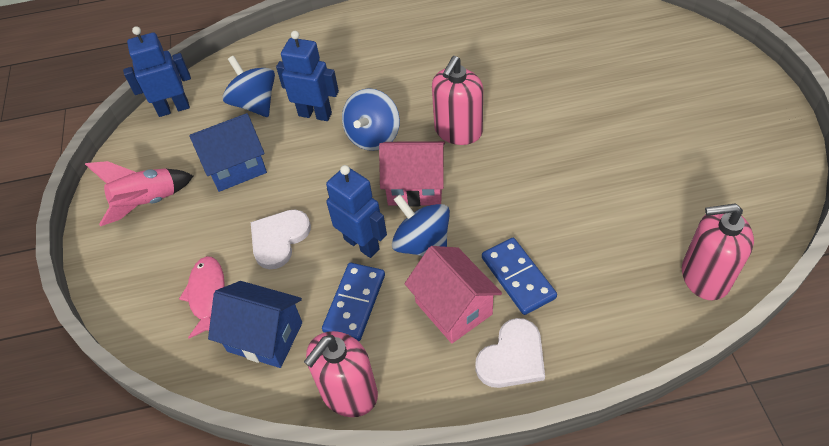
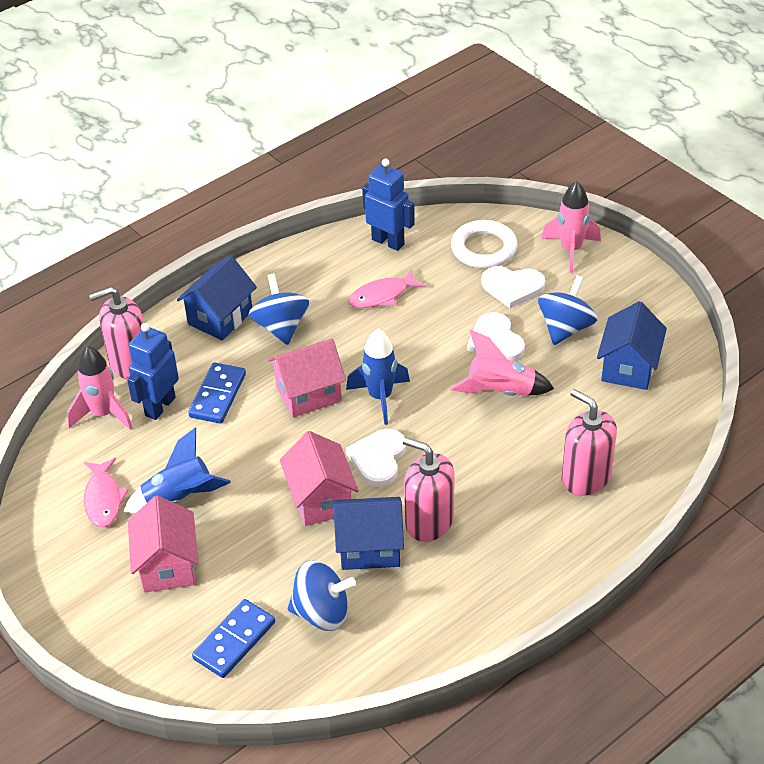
blue house: [189,113,267,192] [208,281,302,368] = 2 -> [177,255,257,341] [333,497,404,570] [597,301,667,390] = 3
blue robot: [123,26,191,117] [276,31,339,121] [326,165,387,258] = 3 -> [127,323,179,420] [362,158,415,251] = 2
blue rocket: none = 0 -> [124,427,231,513] [346,329,410,425] = 2
pink fish: [179,256,225,339] = 1 -> [84,458,129,527] [348,269,426,308] = 2
pink house: [379,141,445,206] [405,246,502,343] = 2 -> [128,495,198,592] [268,339,346,417] [280,431,359,526] = 3
pink rocket: [85,161,193,226] = 1 -> [67,346,133,430] [450,330,554,396] [542,181,601,273] = 3
white heart: [251,210,311,269] [475,318,545,388] = 2 -> [346,429,406,487] [467,312,525,361] [481,266,545,308] = 3
white ring: none = 0 -> [451,220,518,268] = 1

